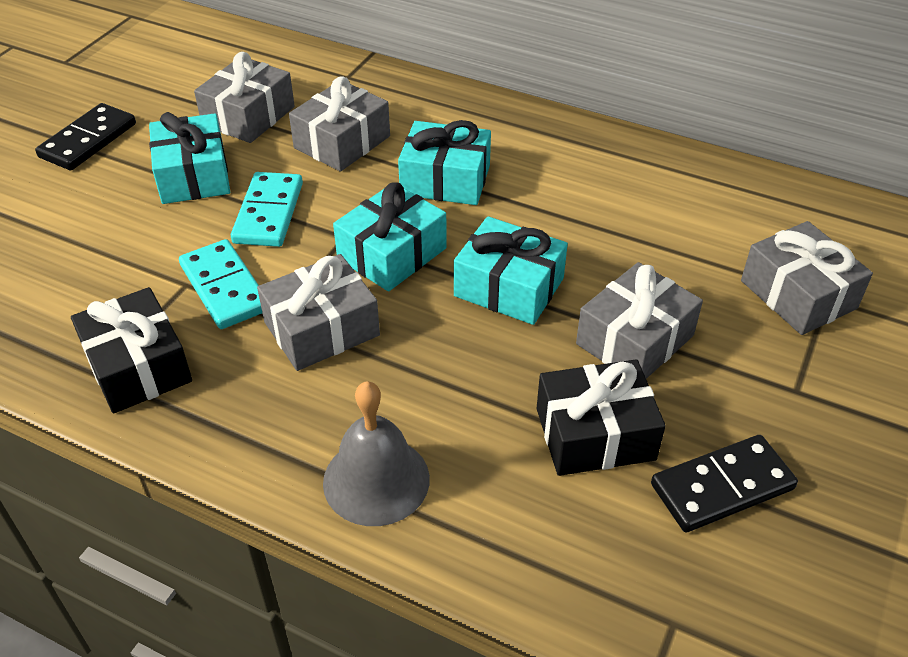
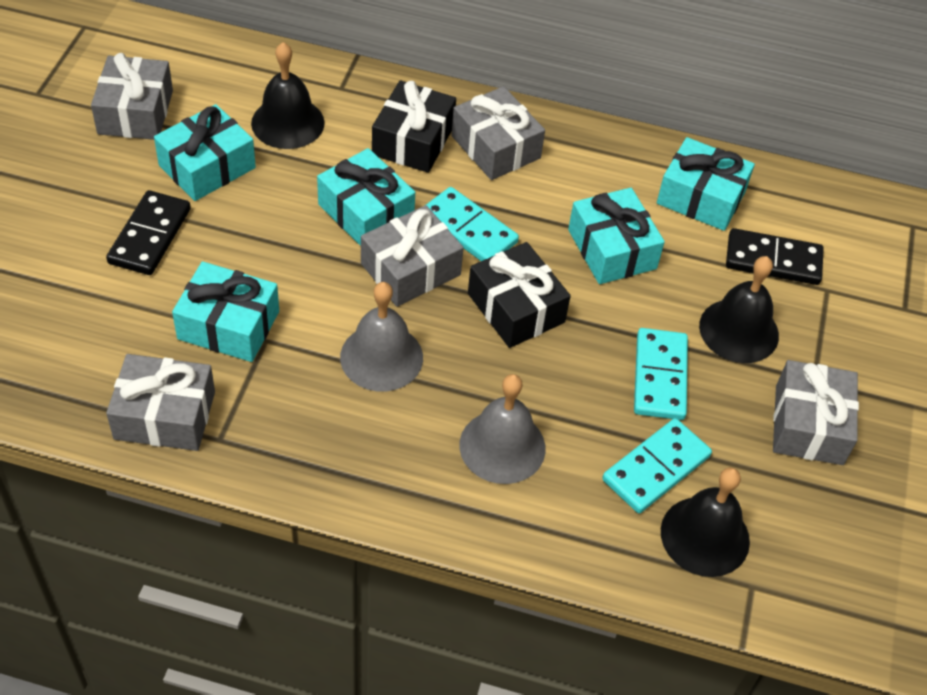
black bell: none = 0 -> [251,42,325,149] [661,467,750,577] [699,256,779,363] = 3
grey bell: [323,381,430,526] = 1 -> [340,282,423,392] [459,374,545,484] = 2
turquoise domino: [179,239,262,329] [231,172,303,247] = 2 -> [426,187,519,261] [602,418,712,513] [634,328,688,420] = 3
turquoise gift: [149,112,230,204] [333,182,447,292] [398,120,491,205] [454,216,568,325] = 4 -> [154,104,256,201] [172,261,279,362] [317,148,415,246] [568,188,665,284] [657,137,755,231] = 5

